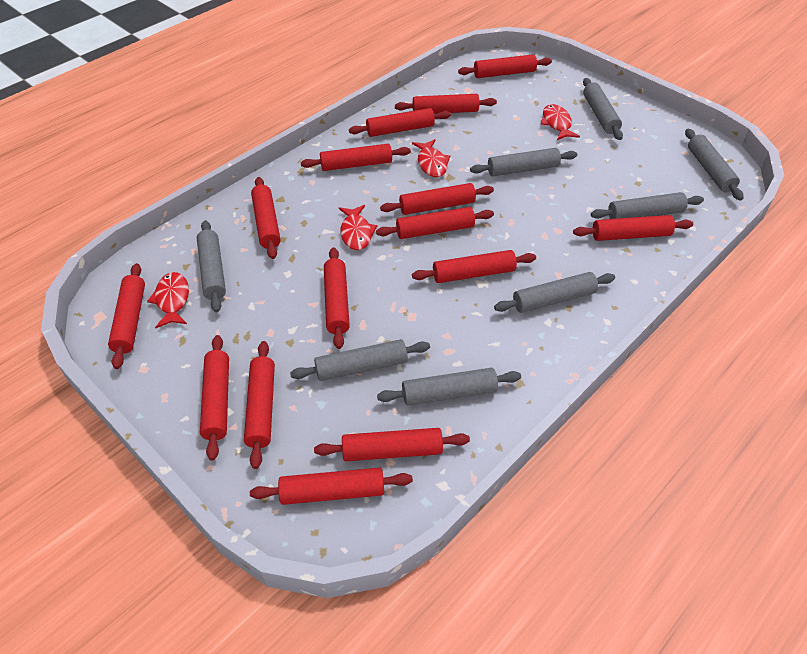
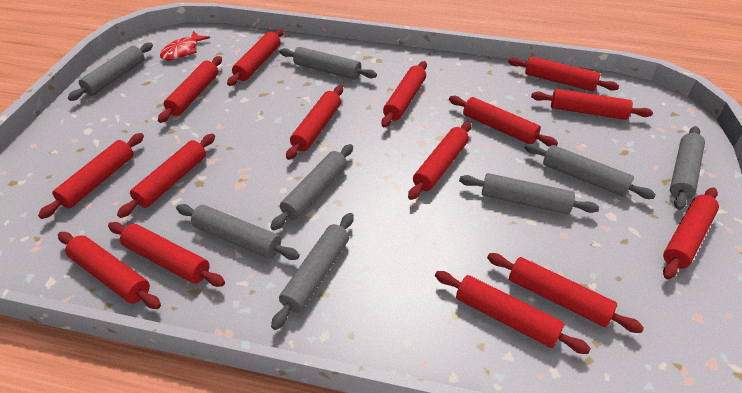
red fish: [147,272,189,328] [339,205,377,250] [412,139,450,177] [541,104,580,140] = 4 -> [160,31,210,61] = 1

